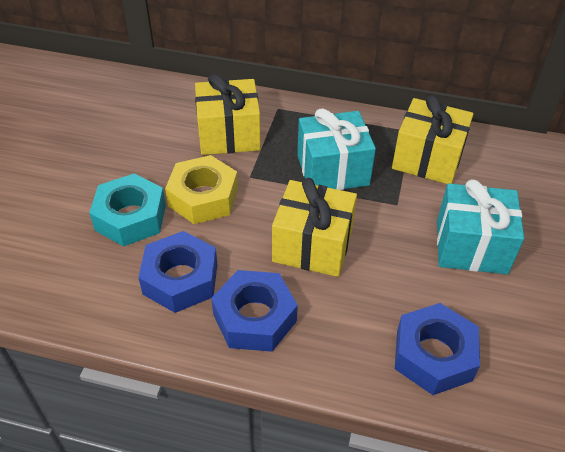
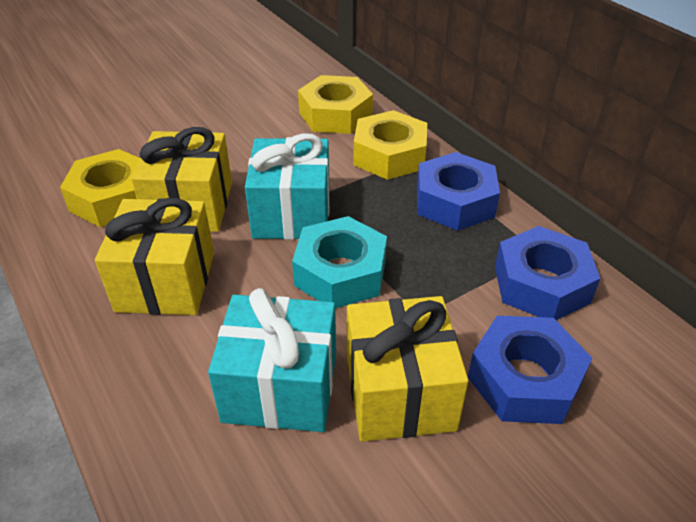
yellow nut: [165,155,238,224] = 1 -> [60,149,140,227] [298,75,373,134] [354,110,427,180] = 3

